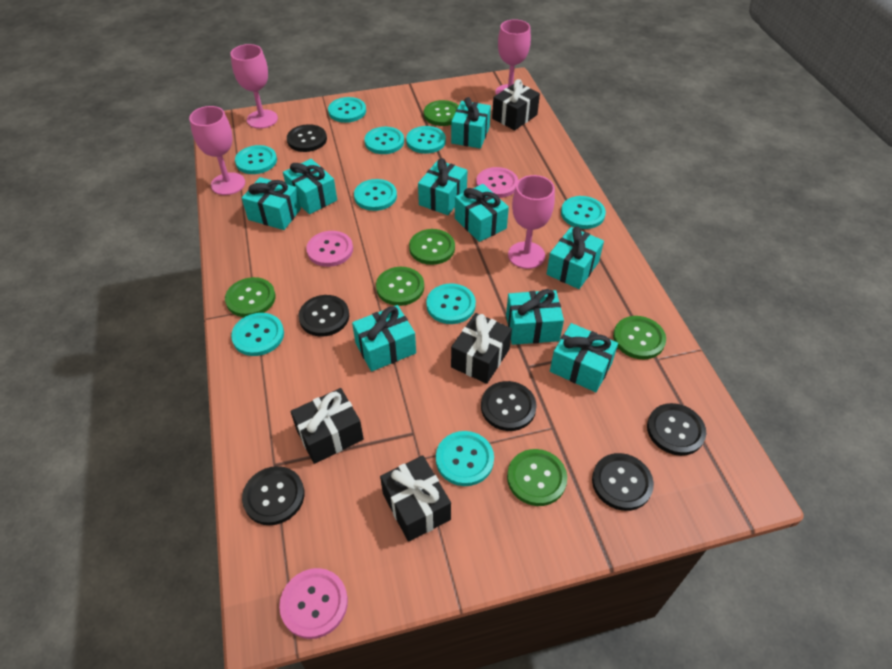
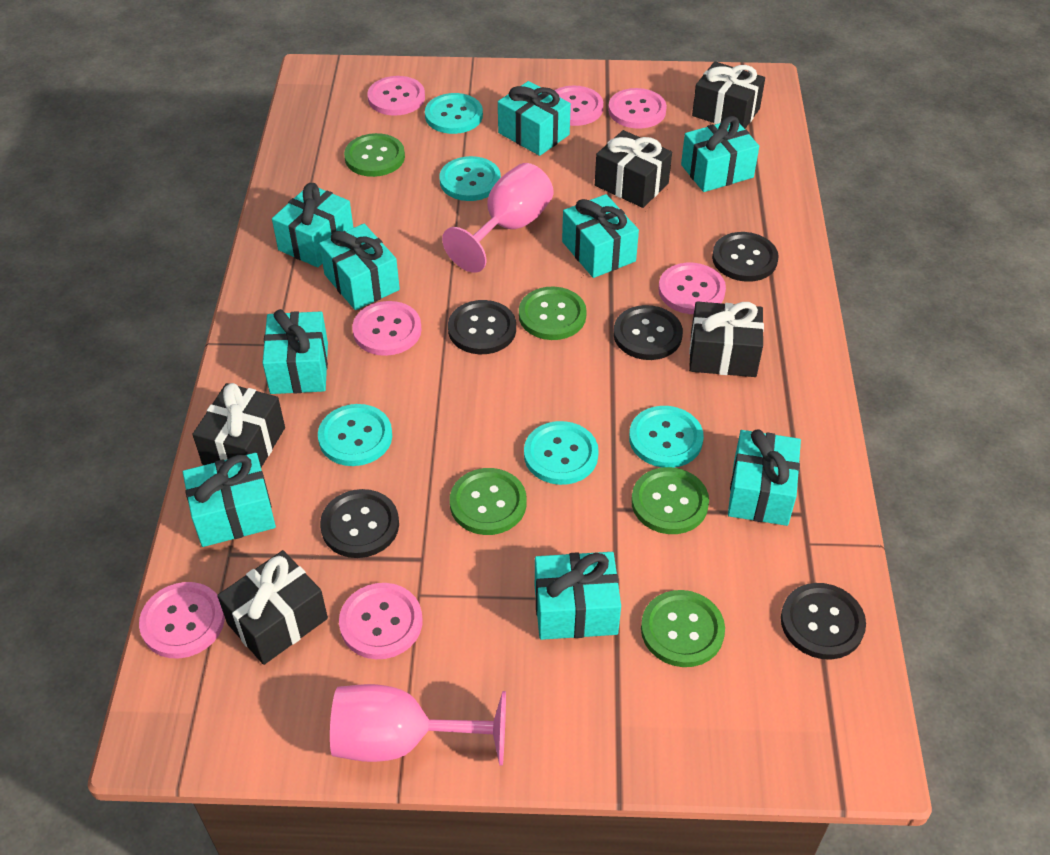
black button: [242,466,304,525] [287,124,327,152] [298,295,349,337] [481,381,537,431] [592,453,654,511] [647,403,706,456] = 6 -> [320,489,399,558] [448,300,516,354] [614,305,683,360] [712,232,779,282] [781,583,866,659] = 5
black gift: [290,388,364,464] [380,456,451,542] [451,313,512,384] [492,79,540,130] = 4 -> [192,383,285,467] [217,550,328,665] [595,130,672,208] [689,301,764,377] [692,61,765,129] = 5
green button: [225,277,276,317] [376,267,424,306] [409,229,455,265] [424,100,459,126] [507,449,567,506] [613,316,666,359] = 6 -> [344,133,405,177] [450,468,527,535] [519,287,587,340] [631,467,709,534] [641,590,725,667] = 5
pink button: [279,568,348,639] [306,231,353,267] [476,167,518,198] = 3 -> [139,582,225,659] [339,583,422,659] [352,301,422,356] [367,76,425,116] [555,86,603,126] [608,88,667,129] [658,263,726,314] = 7
pink goblet: [189,106,245,195] [231,44,278,129] [495,19,531,95] [508,175,555,269] = 4 -> [330,684,506,766] [442,163,553,273] = 2
turquoise button: [231,313,284,356] [235,145,277,174] [328,97,366,123] [354,179,397,211] [364,127,404,154] [406,126,446,154] [426,283,476,324] [436,431,494,486] [561,196,606,229] = 9 -> [318,404,392,466] [425,93,483,134] [440,156,501,201] [524,421,599,485] [629,406,704,468] = 5

